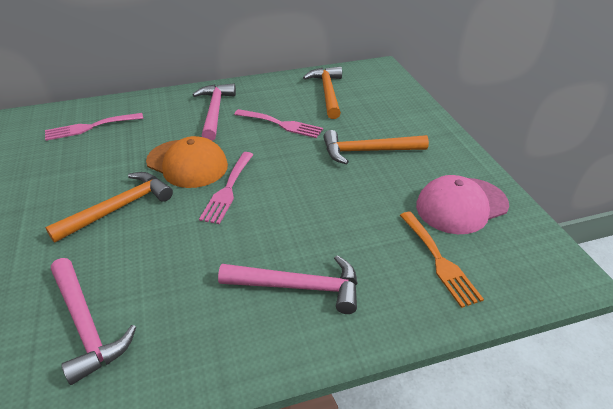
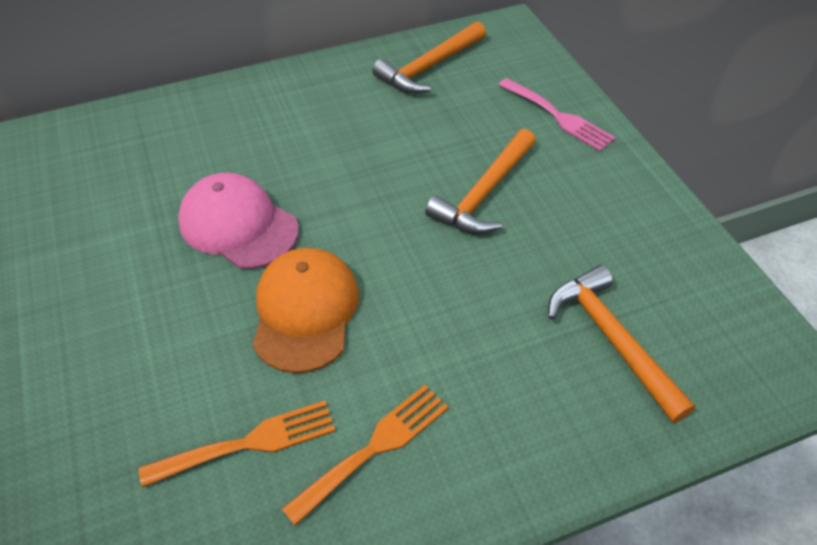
orange fork: [400,212,484,308] = 1 -> [139,401,335,488] [282,385,448,526] = 2
pink fork: [45,113,143,141] [199,152,254,224] [234,109,323,138] = 3 -> [498,78,616,151] = 1
pink hammer: [51,258,136,385] [192,83,236,141] [218,255,358,314] = 3 -> none = 0

